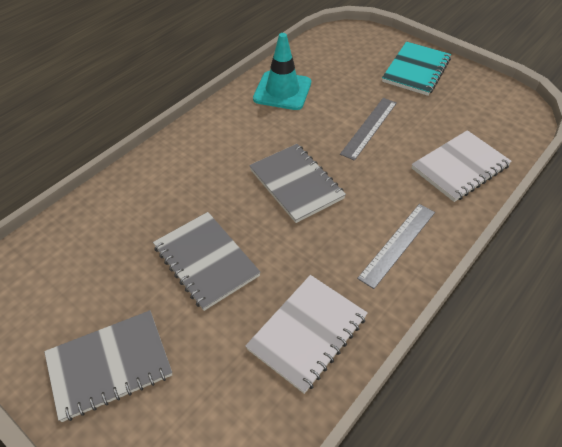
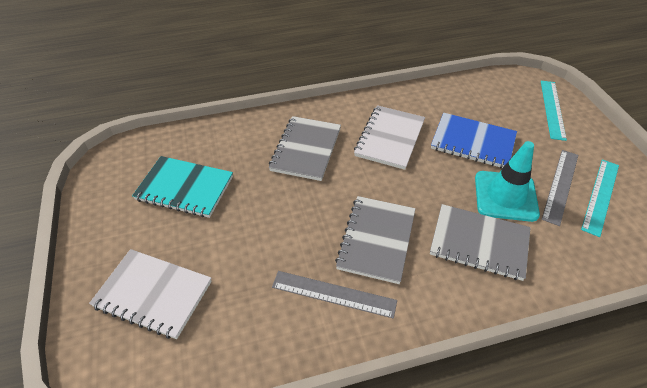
blue notebook: none = 0 -> [431,113,517,168] = 1
turquoise ruler: none = 0 -> [541,81,567,141] [581,159,619,237] = 2

